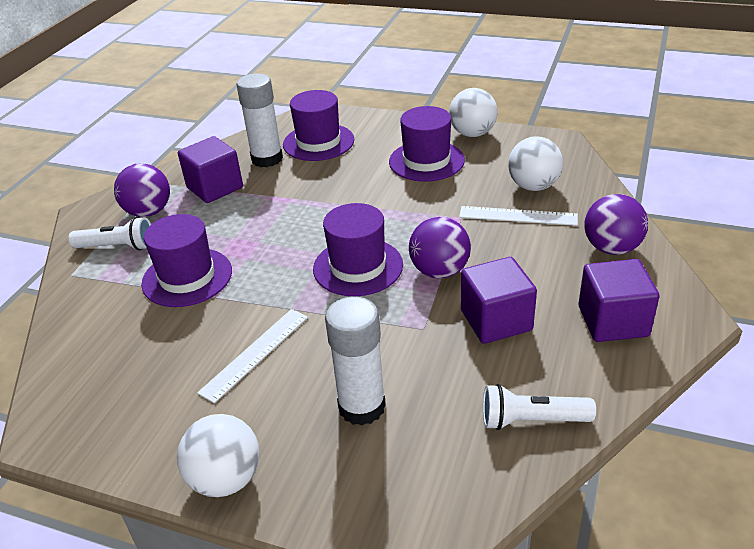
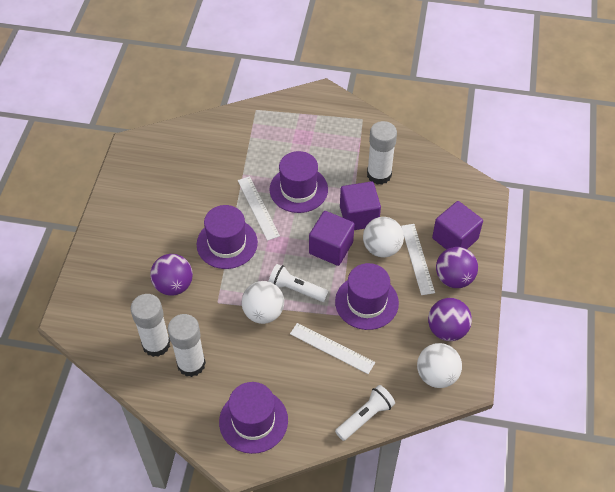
white glue stick: [236,73,283,167] [325,296,386,426] = 2 -> [130,294,170,357] [168,314,206,377] [367,121,397,185] = 3
white ruler: [197,309,308,403] [459,206,578,226] = 2 -> [238,176,280,241] [290,323,375,374] [401,224,435,295] = 3

